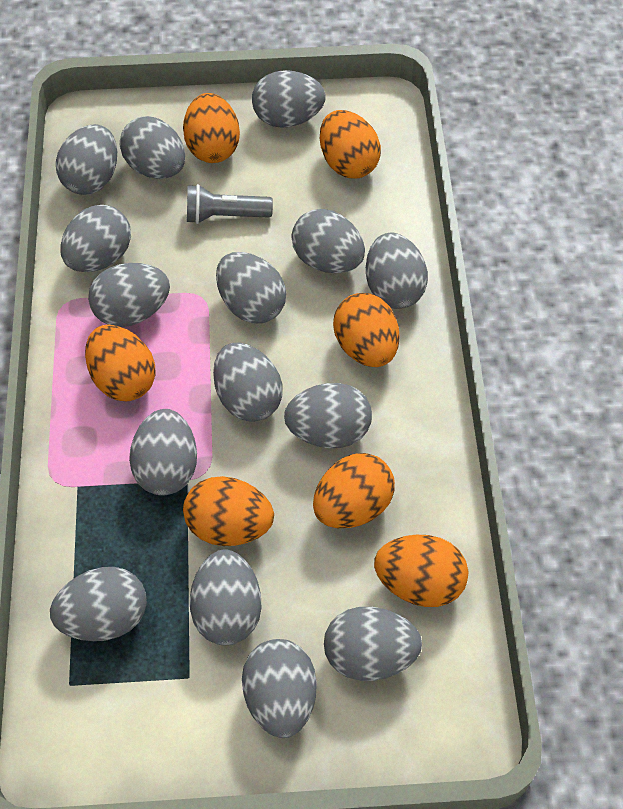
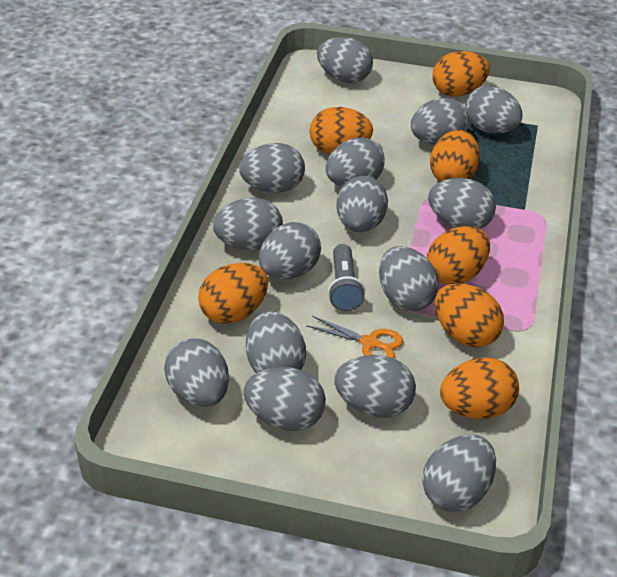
orange scissors: none = 0 -> [306,316,403,358] = 1

